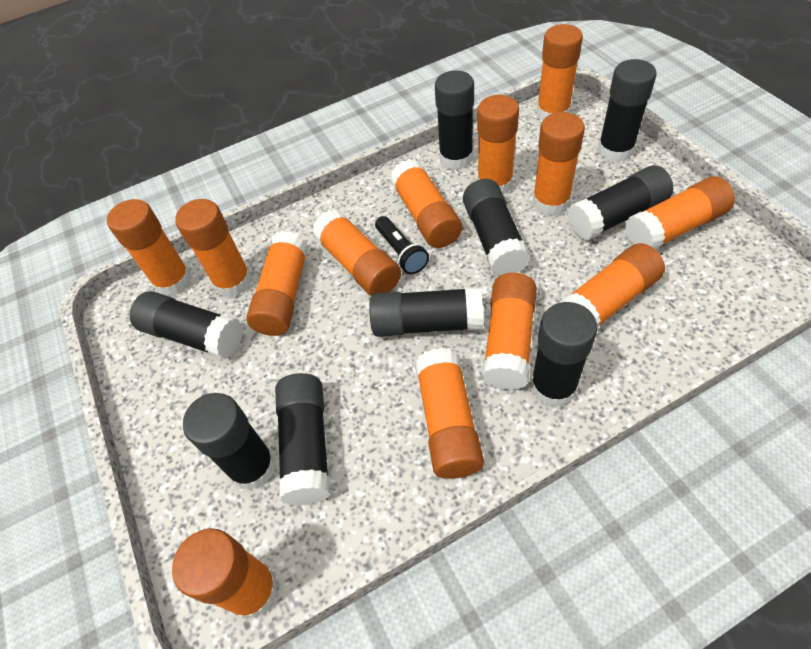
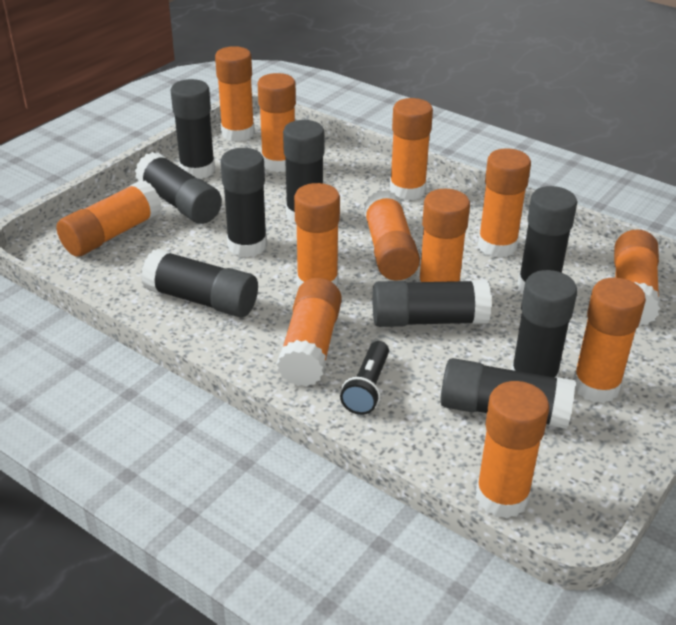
orange glue stick: [107,199,192,296] [172,528,279,620] [175,199,252,297] [246,231,309,336] [312,209,401,296] [390,159,462,248] [415,348,484,479] [477,95,519,195] [482,273,537,390] [533,112,585,216] [537,24,583,121] [559,243,665,328] [624,176,735,249] = 13 -> [56,180,162,257] [215,46,255,142] [258,73,296,172] [277,278,342,387] [294,183,340,289] [363,190,420,281] [390,98,433,200] [418,189,470,282] [476,381,549,519] [478,148,531,258] [573,278,646,403] [614,229,660,327] = 12

